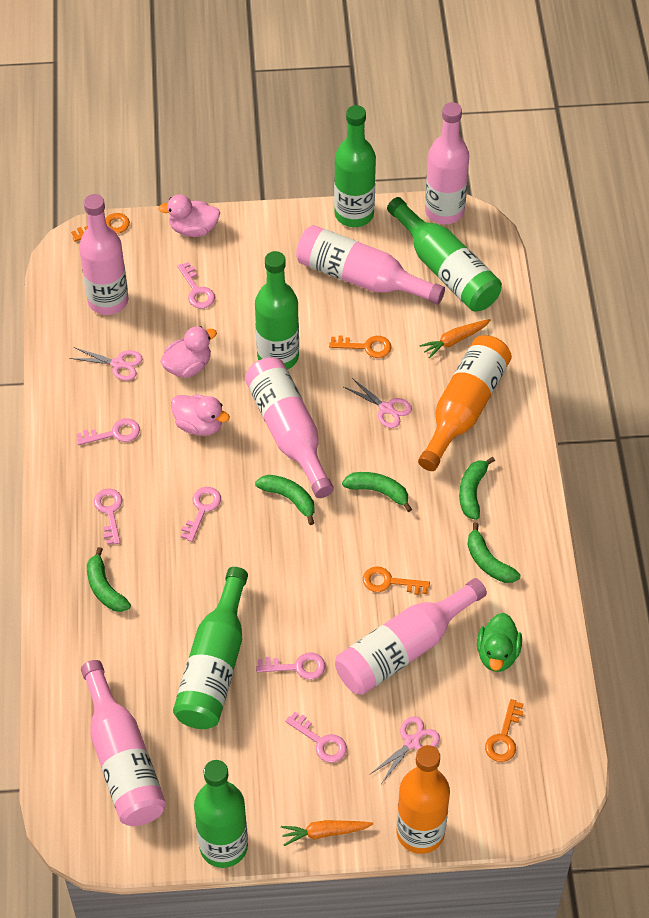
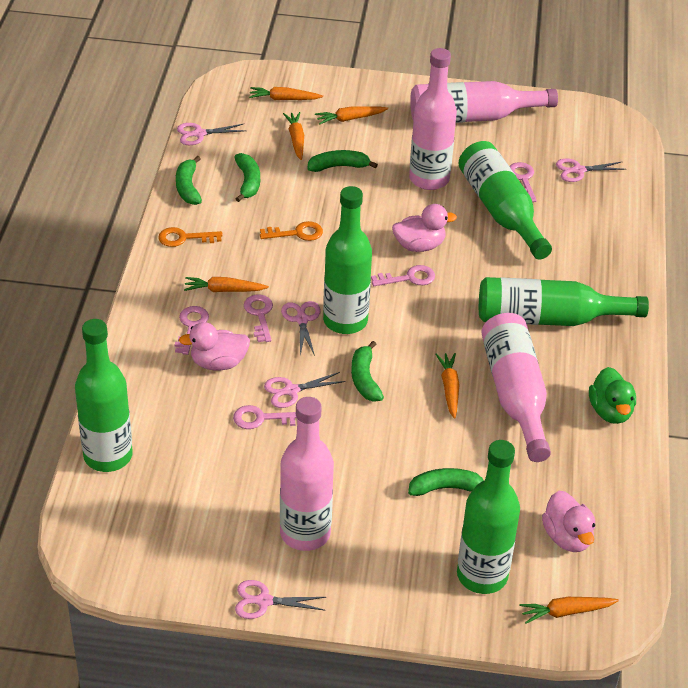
orange bottle: [397,745,450,854] [418,335,512,471] = 2 -> none = 0
orange carrot: [281,820,373,846] [419,319,491,359] = 2 -> [184,277,269,292] [249,87,323,100] [283,112,304,160] [315,106,388,125] [436,353,460,419] [519,597,619,624] = 6
orange key: [71,213,130,242] [329,336,392,358] [363,566,430,595] [485,699,524,762] = 4 -> [158,227,223,247] [260,221,323,241] = 2
pink bottle: [79,194,129,315] [81,660,166,826] [245,357,334,498] [296,225,445,305] [335,578,487,695] [425,102,469,224] = 6 -> [280,397,334,551] [409,48,457,190] [410,81,558,123] [481,313,551,462] = 4
pink key: [76,418,140,445] [94,489,122,545] [177,262,215,308] [181,487,221,542] [256,652,325,680] [285,712,347,763] = 6 -> [175,306,209,355] [233,405,297,429] [244,295,273,342] [371,265,435,286] [509,162,537,202] = 5
pink scissors: [69,347,142,381] [344,378,412,428] [371,716,440,784] = 3 -> [177,123,247,145] [235,580,326,619] [264,372,346,408] [281,301,321,356] [556,159,626,182] = 5

